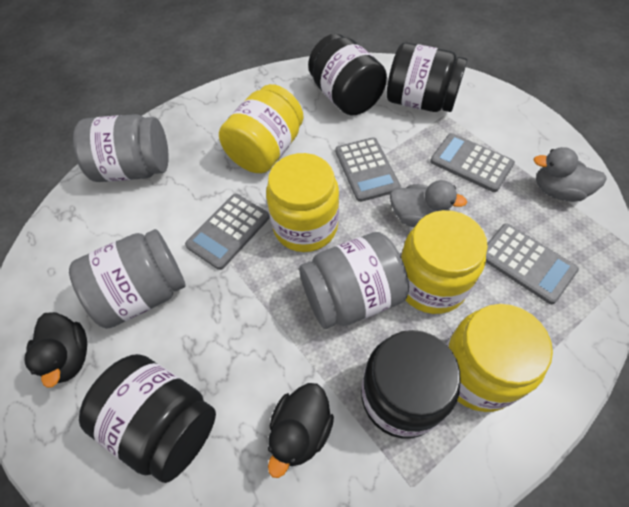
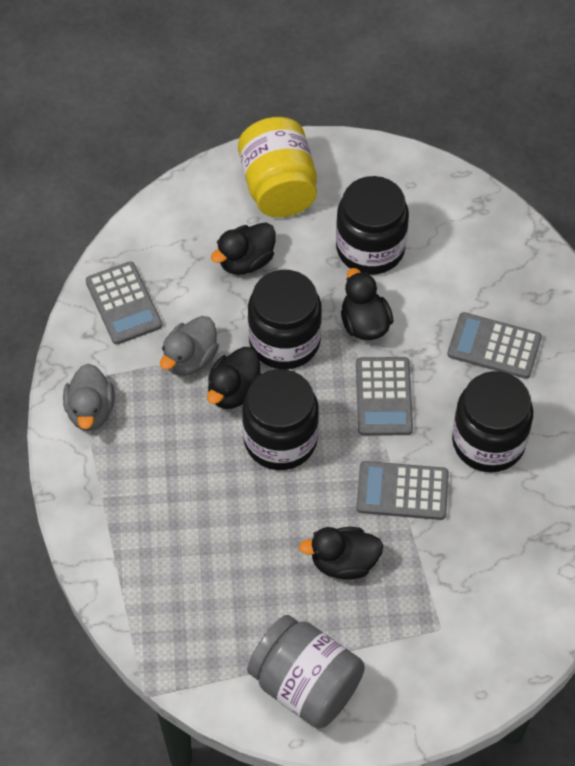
black duck: [24,312,87,388] [268,383,334,478] = 2 -> [207,347,262,409] [211,222,276,275] [299,527,383,580] [341,268,394,340] = 4
grey jar: [69,229,186,329] [73,114,169,182] [299,232,409,329] = 3 -> [247,615,365,729] = 1
yellow jar: [219,84,304,173] [266,153,339,252] [401,210,488,314] [446,304,553,412] = 4 -> [238,117,317,217] = 1

